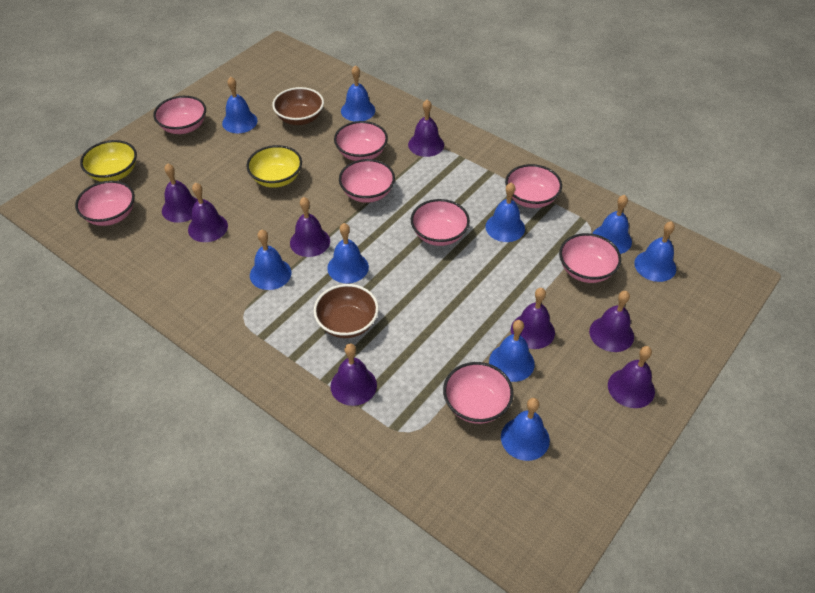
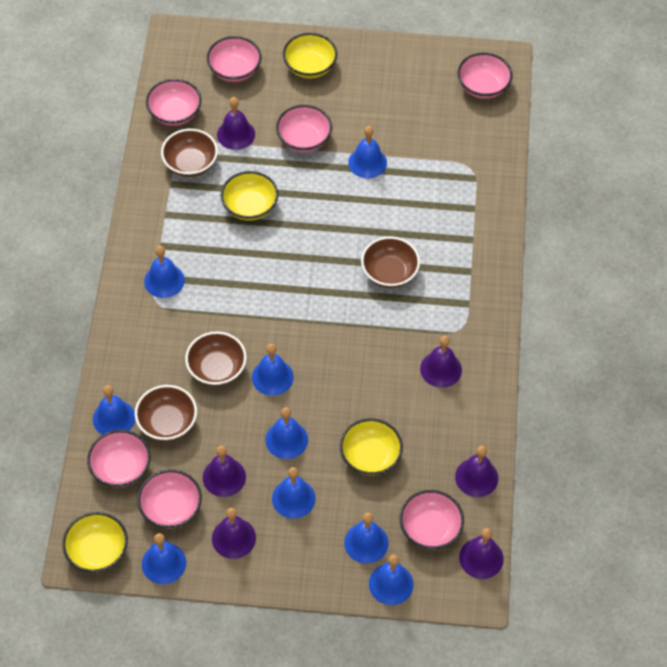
brown bowl: [272,87,324,125] [313,284,379,338] = 2 -> [135,385,197,441] [161,129,218,177] [185,331,247,386] [361,236,420,288] = 4
pink bowl: [75,180,135,226] [153,96,206,134] [334,121,388,161] [339,159,395,203] [411,199,470,246] [443,362,514,424] [505,164,562,208] [559,233,621,283] = 8 -> [87,430,151,487] [137,470,202,528] [146,79,202,126] [207,36,261,82] [276,105,332,152] [399,490,464,549] [457,53,512,99] = 7
purple bell: [162,163,198,223] [188,183,228,242] [290,197,330,257] [330,343,377,406] [408,99,444,157] [511,288,555,349] [589,291,634,352] [608,346,655,408] = 8 -> [203,445,246,497] [212,508,256,559] [217,97,255,150] [420,336,462,388] [455,446,498,497] [459,528,504,579] = 6
yellow bowl: [80,140,137,182] [246,145,302,188] = 2 -> [62,512,128,572] [221,171,278,221] [283,33,337,79] [340,418,403,476] = 4

